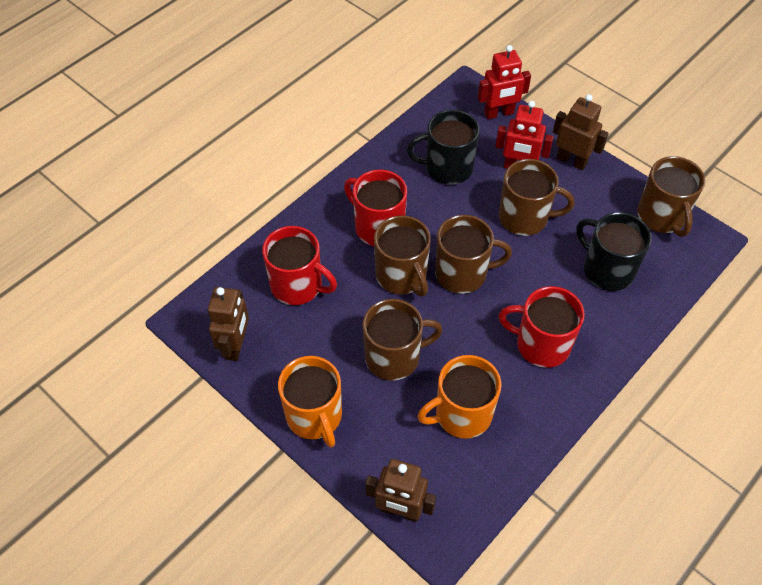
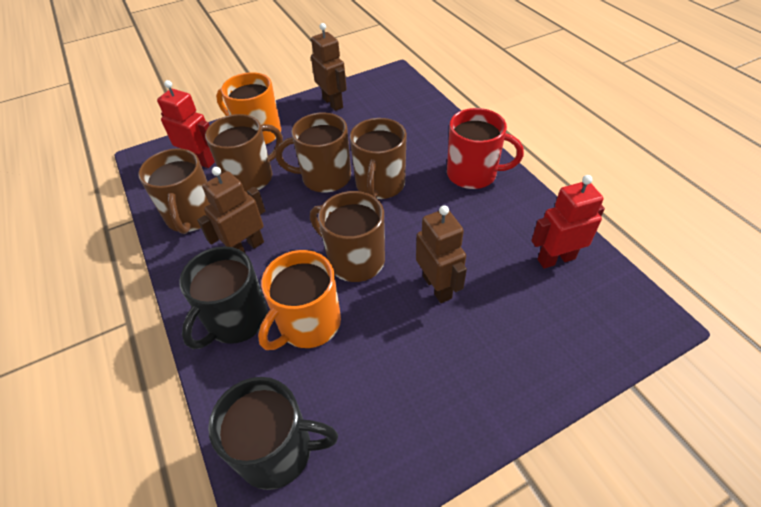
red mug: [262,226,337,305] [344,170,407,246] [499,286,585,368] = 3 -> [447,108,524,189] = 1

